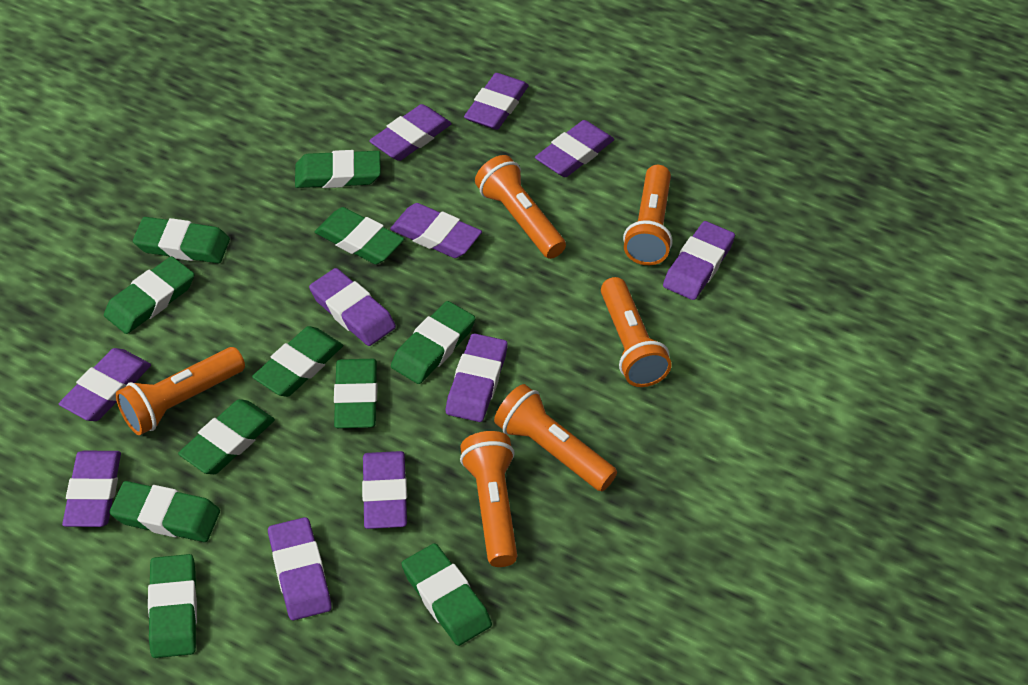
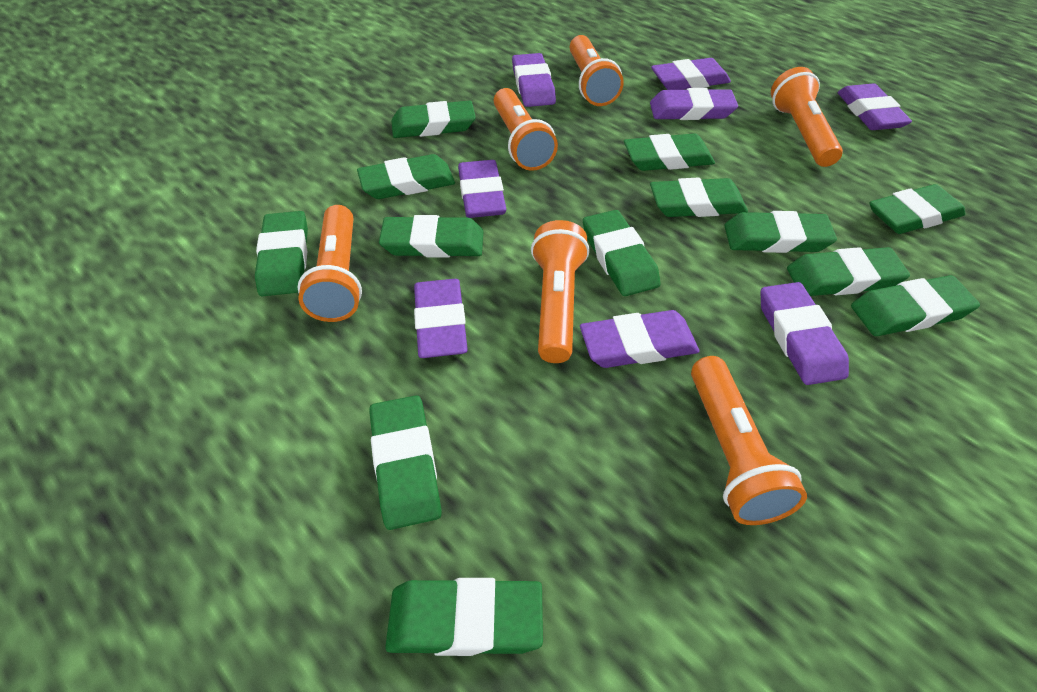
green eraser: [104,256,194,334] [109,481,220,542] [133,217,230,263] [148,554,197,658] [178,399,275,474] [252,326,343,397] [295,150,381,188] [315,207,404,264] [334,359,377,428] [391,301,476,384] [401,543,492,646] = 11 -> [255,211,308,296] [357,154,455,199] [369,395,442,530] [379,215,484,258] [385,578,543,656] [391,101,476,138] [583,210,661,296] [624,133,715,171] [650,178,748,217] [724,211,837,253] [787,247,910,296] [851,275,980,336] [869,184,966,234] = 13
purple eraser: [59,348,151,421] [62,451,121,527] [268,517,332,620] [309,268,396,346] [362,451,407,529] [369,104,452,161] [390,203,482,258] [446,333,508,422] [464,73,529,130] [535,120,614,177] [663,221,735,300] = 11 -> [414,279,468,358] [458,160,506,218] [512,53,556,107] [580,310,700,368] [650,88,738,120] [651,58,731,90] [761,282,849,385] [837,83,912,130] = 8

